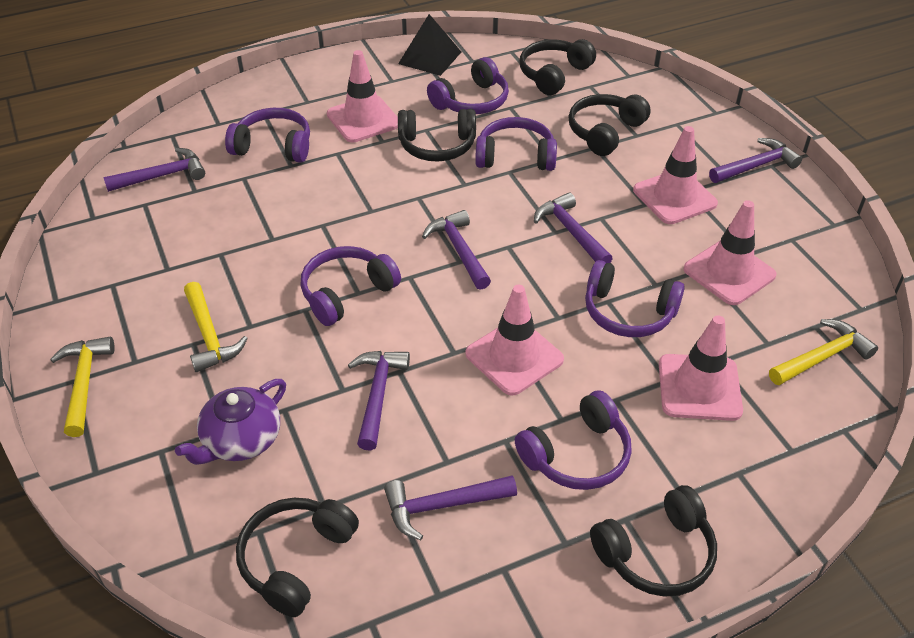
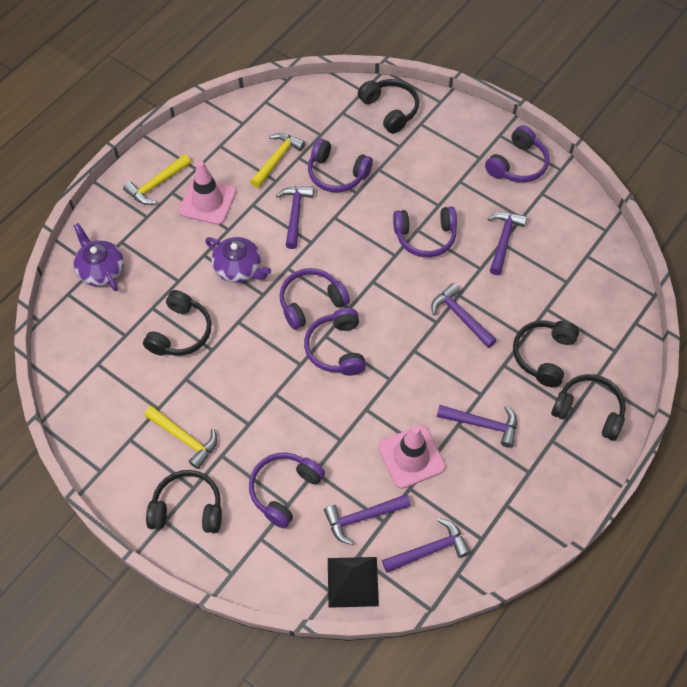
pink traffic cone: [327,50,398,142] [466,285,564,396] [633,126,718,224] [659,315,743,421] [684,200,776,305] = 5 -> [179,161,236,225] [378,425,445,489] = 2
purple teapot: [175,379,286,465] = 1 -> [73,223,124,291] [205,237,271,283] = 2

